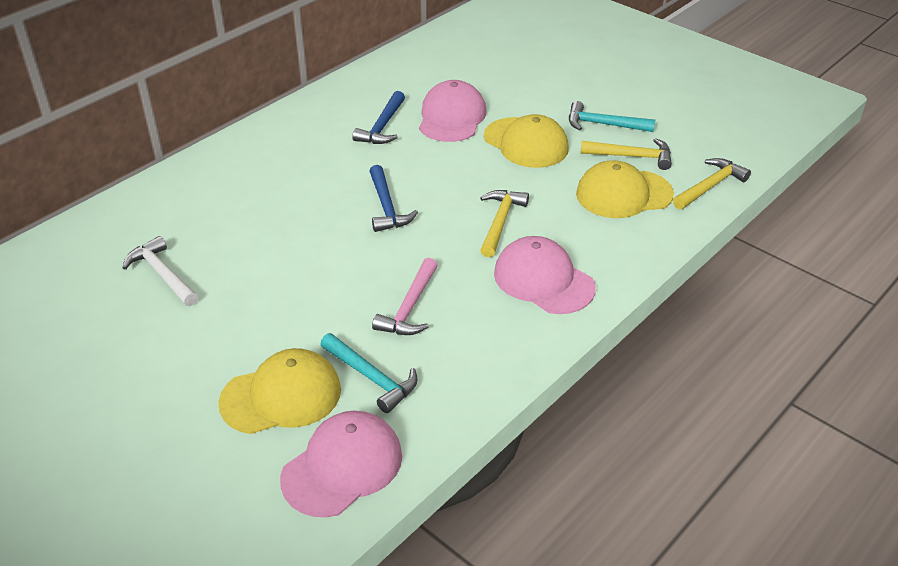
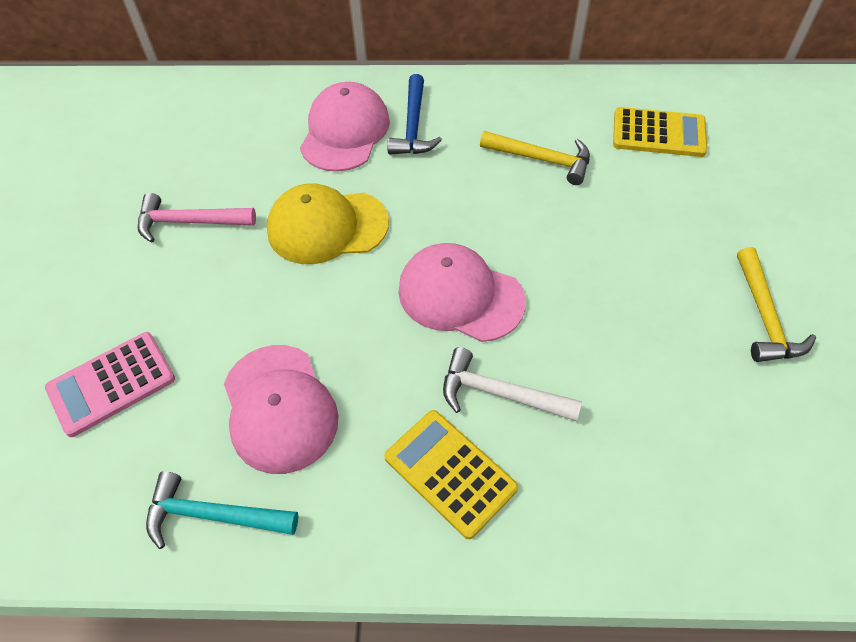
blue hammer: [352,91,405,144] [369,165,418,232] = 2 -> [387,74,442,155] = 1
pink calculator: none = 0 -> [45,332,175,437] = 1
turquoise hammer: [320,333,418,413] [569,101,655,132] = 2 -> [146,471,298,549] = 1
yellow calculator: none = 0 -> [384,410,518,539] [613,107,707,157] = 2
yellow cap: [218,348,341,434] [484,114,569,168] [576,160,674,218] = 3 -> [267,183,389,264] = 1
yellow hammer: [480,190,529,257] [580,138,672,170] [673,158,751,210] = 3 -> [480,131,590,185] [737,247,816,362] = 2

